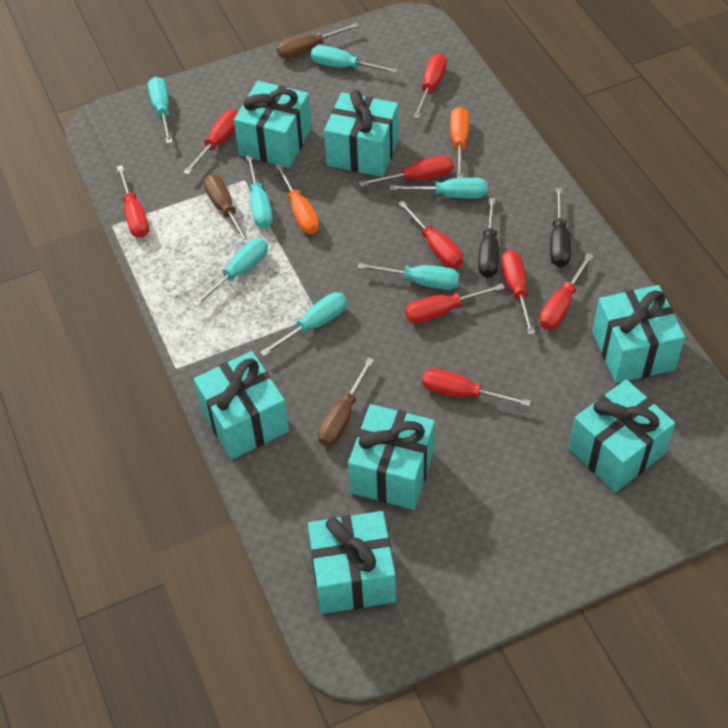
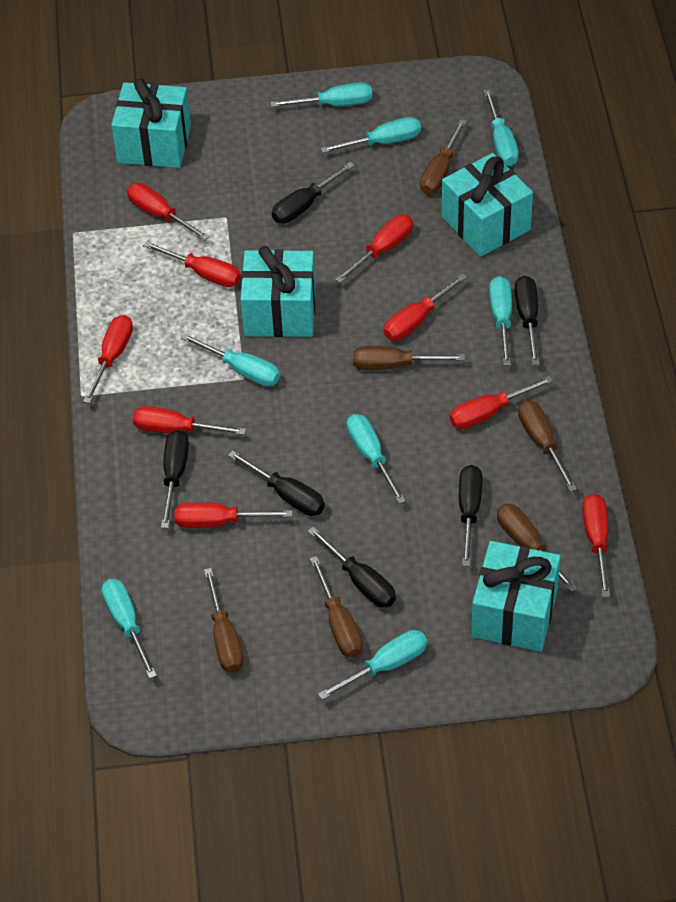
black screwdriver: [478,197,499,278] [550,188,571,267] = 2 -> [161,430,189,528] [228,450,325,516] [272,162,355,223] [308,527,396,608] [459,465,482,566] [515,276,539,365] = 6
brown screwdriver: [204,174,250,244] [276,23,359,59] [318,357,374,446] = 3 -> [204,568,243,672] [310,556,363,657] [353,346,465,370] [420,119,467,195] [497,504,577,592] [518,400,577,491] = 6
orange screwdriver: [275,163,319,234] [450,107,469,178] = 2 -> none = 0
turquoise gift: [194,351,289,460] [234,81,312,168] [308,511,396,614] [324,90,399,177] [348,404,435,510] [569,379,675,492] [592,285,685,383] = 7 -> [111,78,191,168] [240,246,316,337] [442,153,533,257] [471,541,561,652] = 4
turquoise screwdriver: [148,77,173,144] [192,238,268,307] [246,154,273,228] [260,292,347,356] [311,45,398,73] [357,263,459,290] [390,178,487,199] = 7 -> [102,579,157,679] [181,334,280,386] [271,82,372,107] [318,630,427,700] [321,117,421,153] [347,414,406,504] [484,89,519,166] [489,276,512,366] = 8

